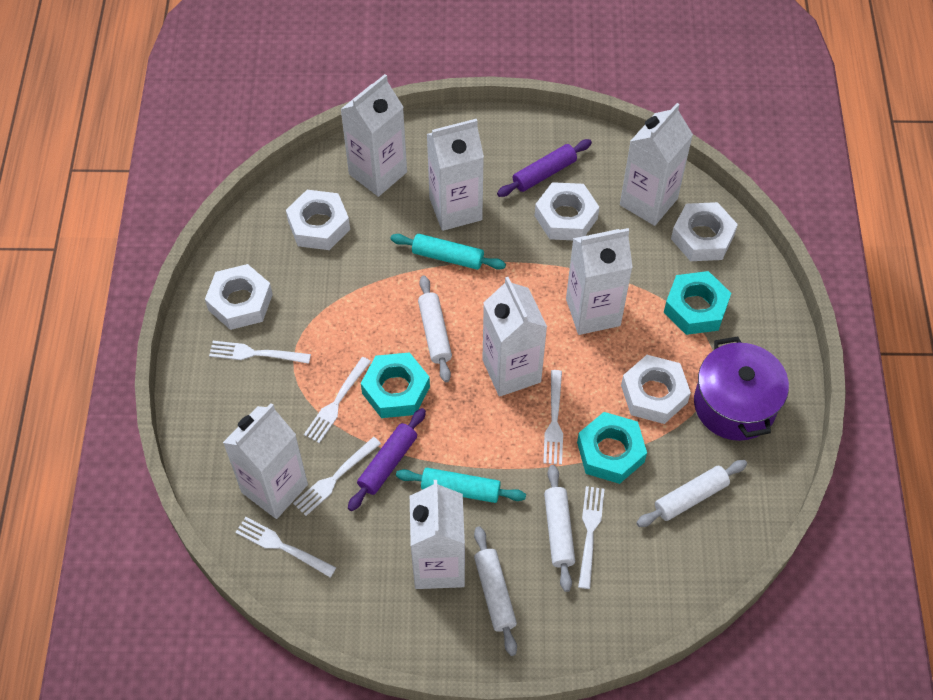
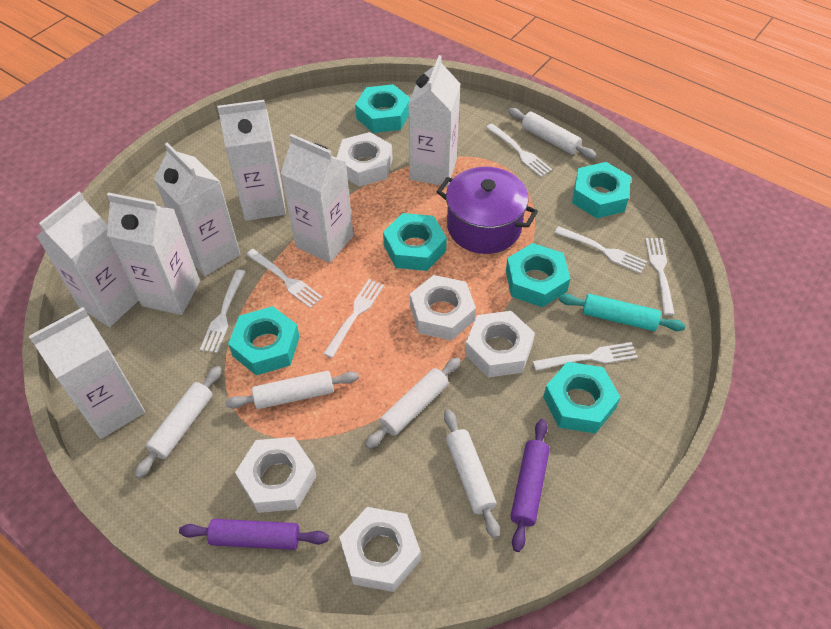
turquoise nut: [361,352,430,418] [577,412,647,484] [664,271,731,335] = 3 -> [228,306,300,375] [355,84,410,133] [383,213,447,271] [506,243,570,307] [543,362,621,434] [572,162,631,218] = 6
turquoise rolling pin: [390,234,506,270] [396,468,526,503] = 2 -> [559,294,686,331] = 1
white fork: [209,341,311,364] [235,517,336,578] [293,437,381,516] [304,357,371,443] [543,370,563,465] [578,486,605,589] = 6 -> [200,269,246,353] [246,249,323,308] [323,279,384,358] [486,124,552,177] [533,342,638,371] [554,226,647,274] [645,238,675,315] = 7
white rolling pin: [418,276,452,382] [474,526,517,656] [544,465,575,592] [636,460,747,527] = 4 -> [135,366,222,478] [226,371,359,409] [365,357,461,449] [444,409,500,539] [508,108,597,159] = 5

